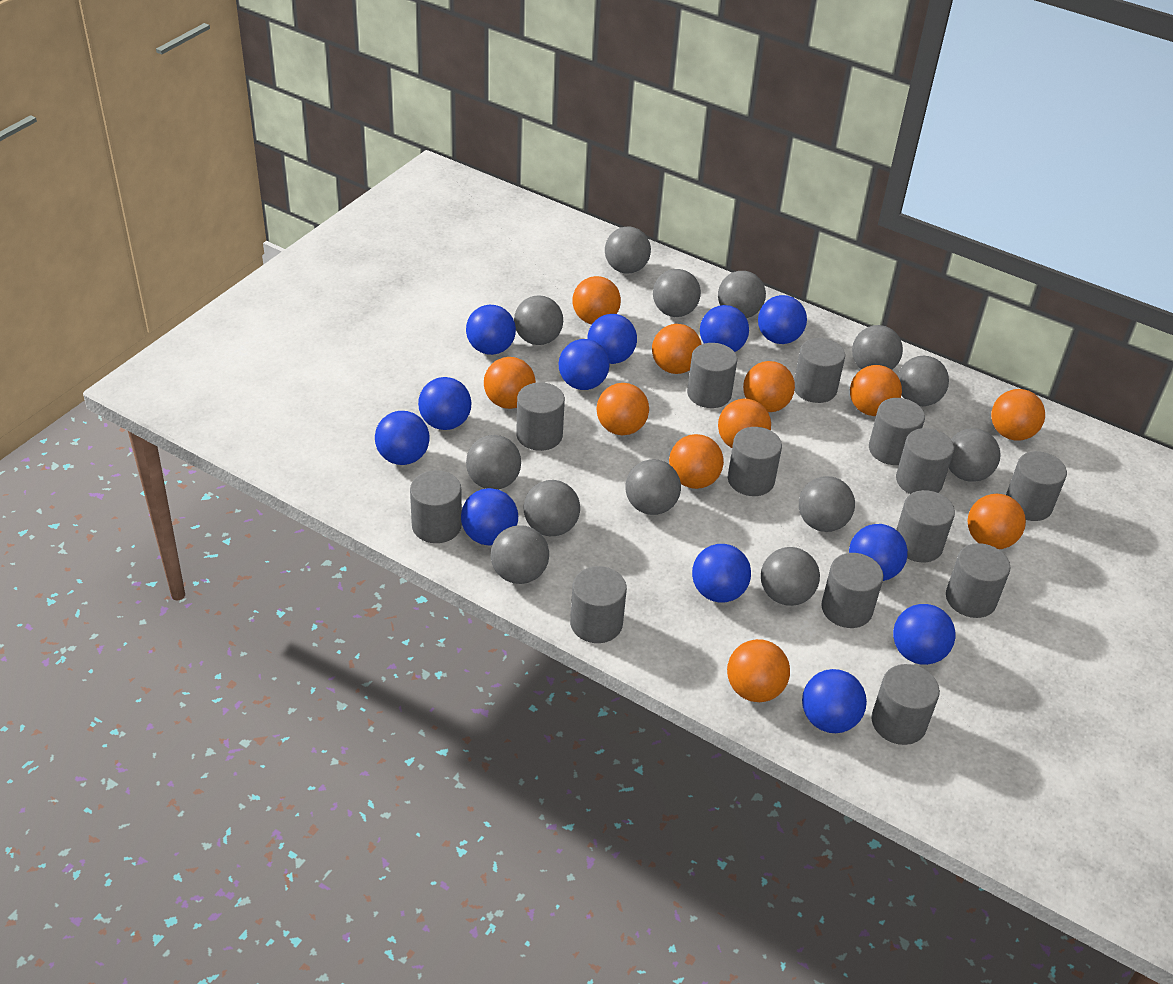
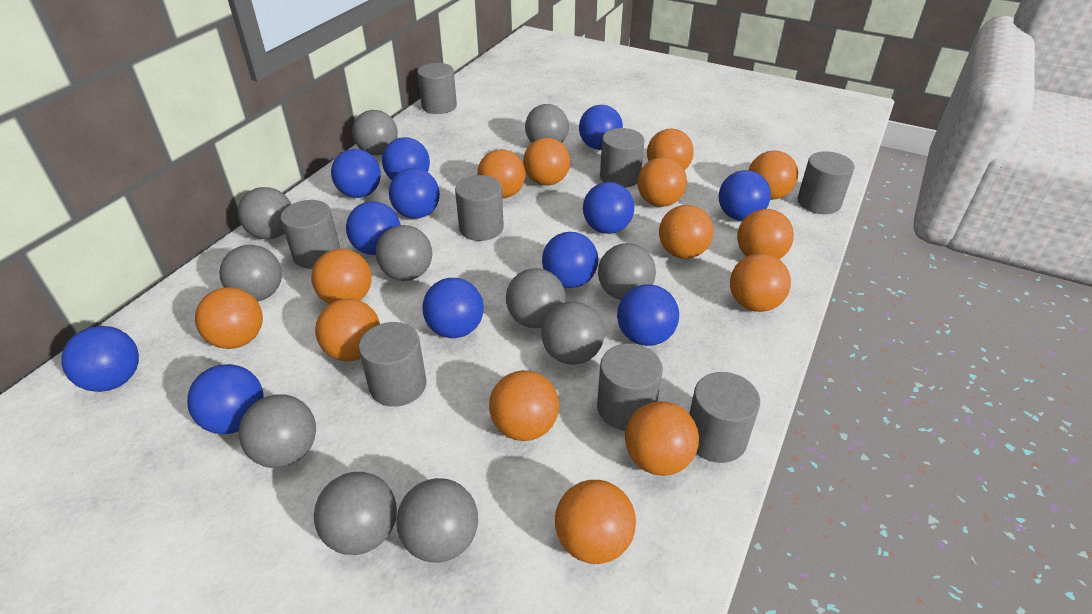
grey ball: [466,435,521,490] [491,525,549,584] [514,295,563,345] [524,480,580,536] [605,227,651,274] [625,459,681,515] [653,269,701,317] [718,271,766,318] [761,547,820,606] [799,476,855,532] [852,325,903,370] [898,356,949,406] [949,428,1001,482] = 13 -> [219,245,282,302] [238,187,291,239] [239,394,316,468] [314,472,397,555] [352,110,398,155] [376,225,432,281] [396,478,478,563] [506,268,566,328] [525,104,569,143] [541,301,604,365] [598,243,656,300] = 11
grey cylinder: [410,470,462,543] [516,382,565,451] [570,566,627,643] [687,343,737,408] [728,427,782,496] [794,338,845,403] [821,553,883,628] [869,398,925,465] [871,664,940,745] [896,428,954,494] [896,490,955,562] [946,543,1011,618] [1006,451,1067,521] = 13 -> [281,200,340,269] [359,322,427,407] [417,63,457,114] [455,175,504,241] [597,344,663,431] [600,128,645,188] [689,372,760,463] [798,151,855,214] = 8
orange ball: [484,357,536,409] [572,276,621,324] [597,383,649,435] [652,324,702,374] [669,434,724,489] [718,399,771,448] [727,639,790,702] [743,361,795,412] [850,365,902,416] [968,494,1026,549] [991,389,1045,441] = 11 -> [195,287,263,349] [311,249,372,304] [315,298,380,361] [477,149,526,198] [489,370,559,441] [523,138,570,186] [555,480,636,564] [625,401,699,476] [637,157,687,207] [647,128,694,170] [659,205,714,259] [730,253,791,312] [737,209,794,259] [749,150,798,200] = 14

